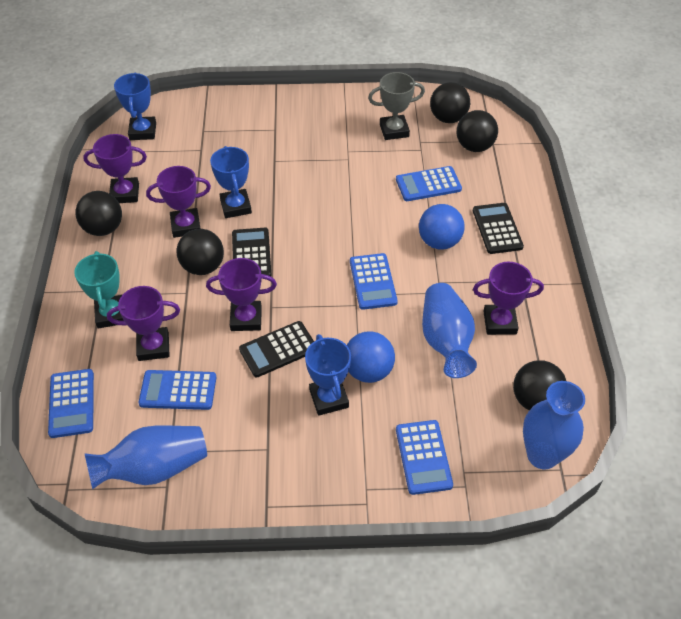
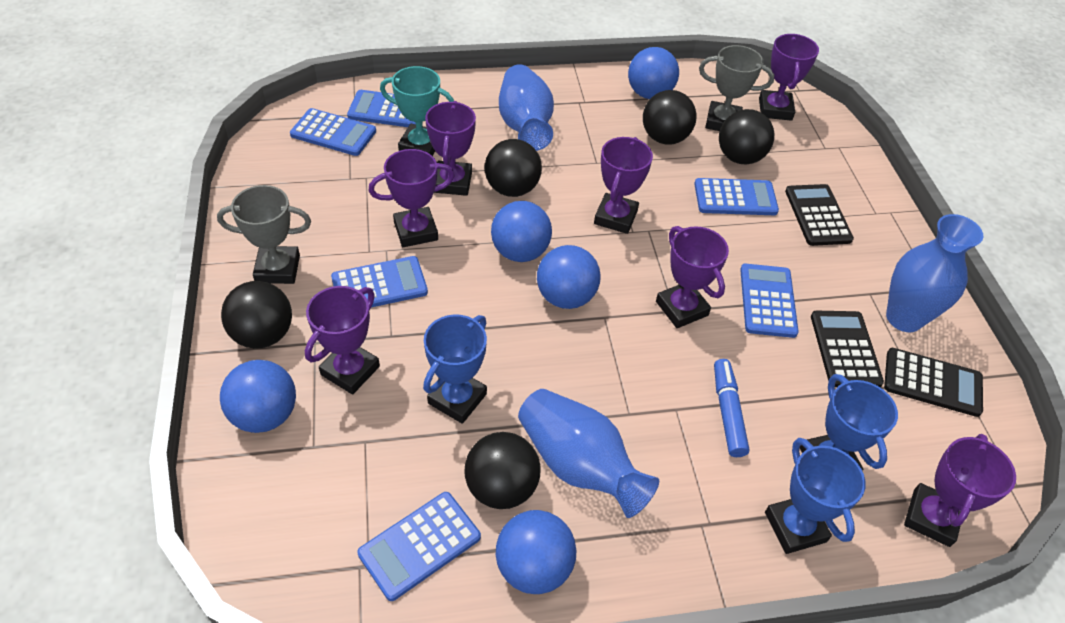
blue ball: [347,332,395,383] [419,204,465,250] = 2 -> [220,360,296,433] [491,201,552,262] [496,510,577,594] [537,245,601,309] [628,47,679,99] = 5
blue calculator: [48,369,94,438] [138,370,216,410] [350,253,398,310] [396,166,462,201] [396,420,453,495] = 5 -> [290,108,376,156] [331,256,428,308] [347,90,416,127] [357,492,481,601] [694,178,779,215] [740,264,799,338] = 6
blue marker: none = 0 -> [714,359,749,457] = 1
grey trophy: [368,72,425,140] = 1 -> [217,185,311,284] [699,45,774,131] = 2
purple trophy: [83,134,147,203] [107,286,180,361] [146,166,211,238] [206,258,277,331] [473,262,544,335] = 5 -> [305,286,380,395] [368,149,455,247] [425,101,476,196] [594,137,653,234] [656,226,729,328] [759,34,819,121] [904,434,1016,547] = 7

